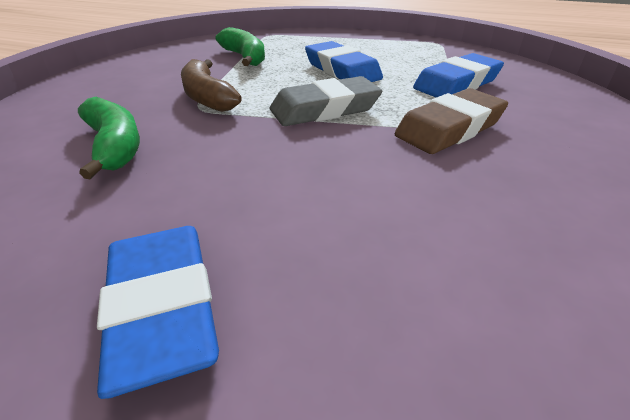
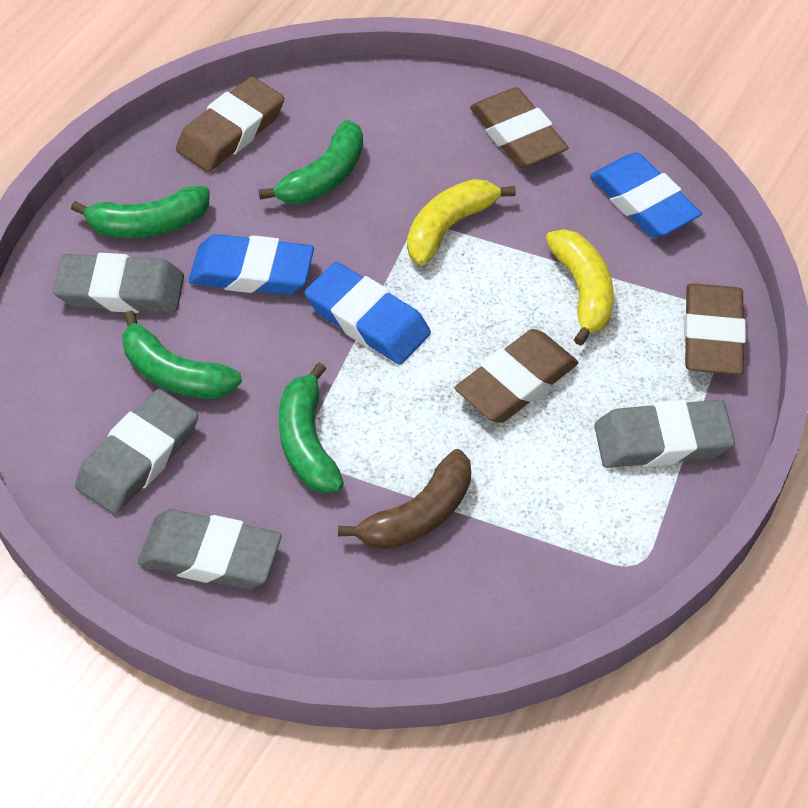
brown eraser: [395,88,508,154] = 1 -> [176,77,284,172] [455,329,578,423] [470,87,569,168] [684,283,746,375] = 4
green banana: [78,97,140,179] [215,27,265,66] = 2 -> [71,186,210,238] [122,310,242,399] [259,120,363,204] [279,362,344,493] = 4
grey eraser: [270,76,382,126] = 1 -> [53,253,184,313] [75,389,198,515] [138,509,282,589] [594,400,735,468] = 4
yellow banana: none = 0 -> [407,179,516,265] [546,229,614,346] = 2

